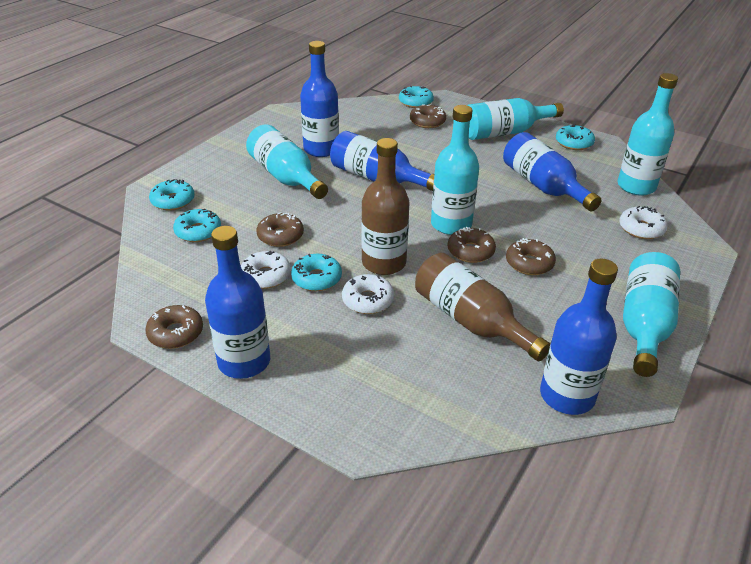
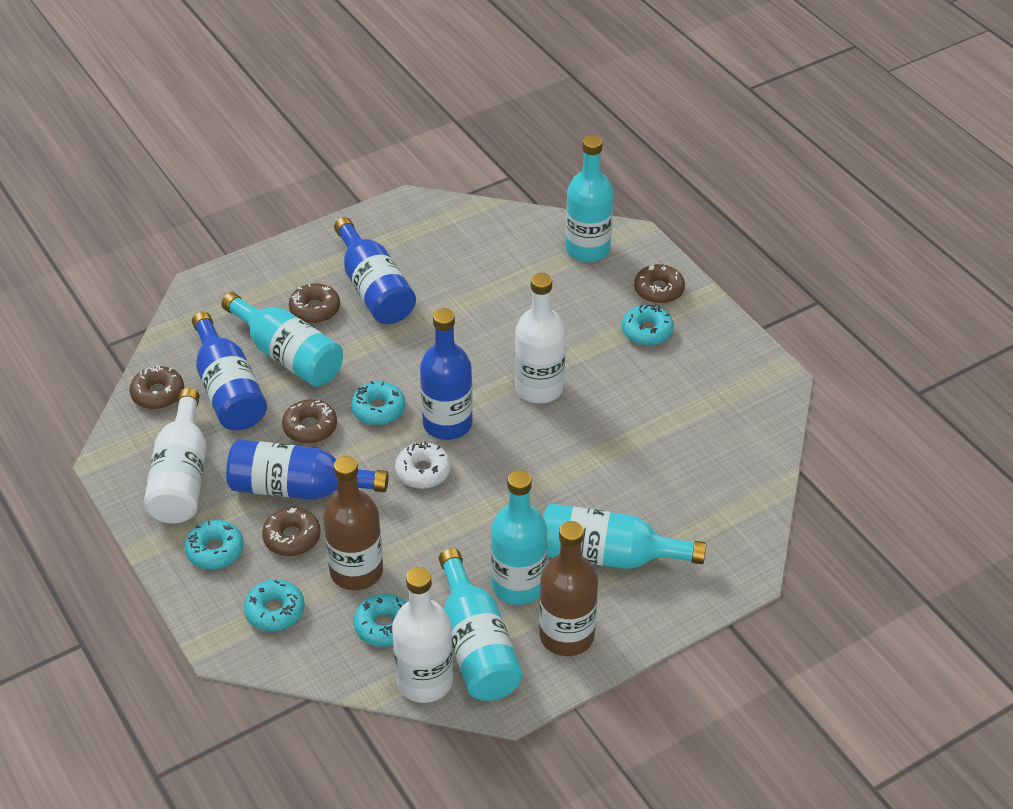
blue bottle: [205,226,270,379] [300,41,339,157] [330,131,434,191] [503,132,601,211] [540,259,618,415] = 5 -> [192,312,267,430] [226,439,389,500] [334,217,416,324] [420,308,473,440] = 4
white bottle: none = 0 -> [144,388,207,523] [392,567,453,703] [515,273,566,403] = 3
white donut: [241,251,291,289] [342,274,394,314] [619,206,668,239] = 3 -> [395,441,451,489] = 1

